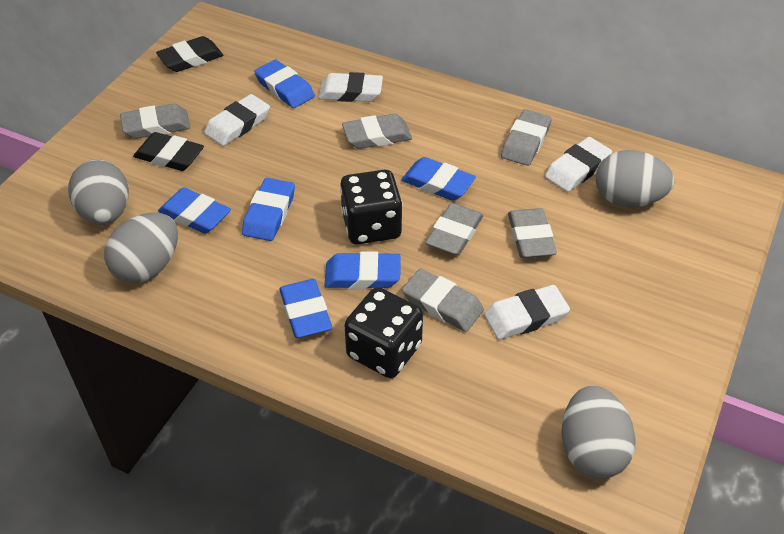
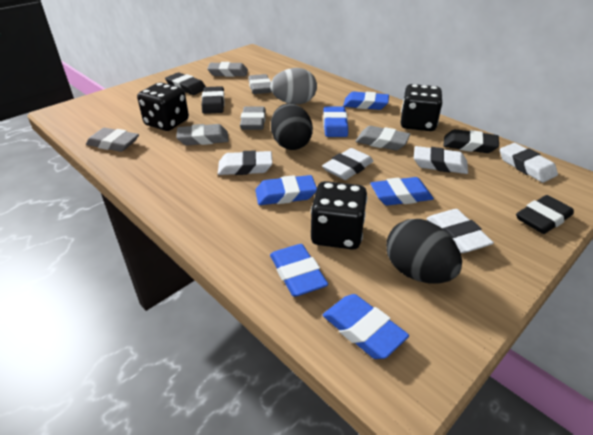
black dice: [340,170,403,244] [344,287,423,378] = 2 -> [137,82,189,131] [311,181,367,250] [401,84,443,131] = 3
black egg: none = 0 -> [271,104,313,150] [386,219,462,284] = 2
black eraser: [133,132,204,171] [156,36,223,72] = 2 -> [165,72,206,95] [201,86,225,114] [443,129,499,153] [516,195,574,234] = 4
grey egg: [68,159,129,225] [104,212,178,283] [562,386,636,479] [596,150,674,207] = 4 -> [270,68,317,104] = 1
white eraser: [204,94,270,146] [318,72,383,102] [484,285,570,340] [545,137,612,192] = 4 -> [218,150,273,175] [322,148,374,180] [414,146,468,174] [426,209,494,253] [500,143,558,183] = 5

